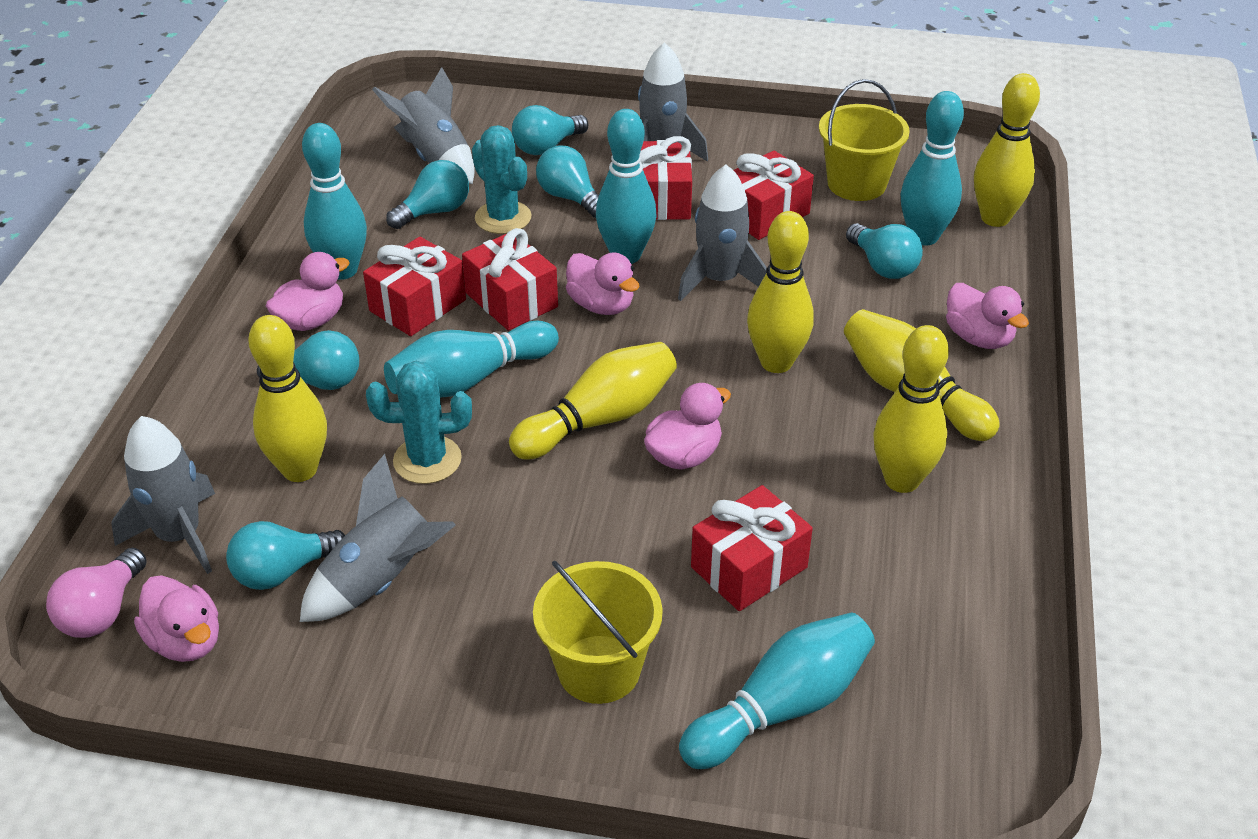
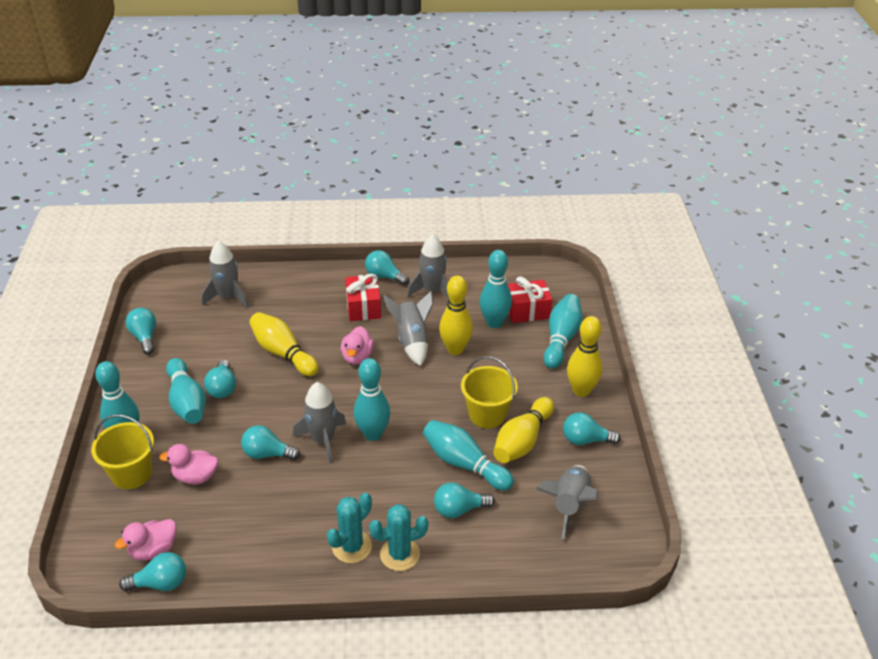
pink duck: [134,575,219,662] [266,252,349,331] [566,252,640,315] [644,383,731,470] [946,283,1029,349] = 5 -> [115,519,177,560] [159,444,218,484] [341,326,374,365] = 3
pink light bulb: [46,548,147,638] = 1 -> none = 0
red gift: [363,237,466,336] [462,228,558,331] [640,136,692,220] [691,485,813,611] [733,151,814,240] = 5 -> [345,274,381,321] [508,277,553,323] = 2
turquoise bowling pin: [302,123,367,280] [384,320,559,398] [596,109,657,264] [679,613,875,769] [900,91,964,246] = 5 -> [95,361,139,429] [166,358,206,424] [354,358,390,441] [423,420,514,491] [479,250,512,328] [543,294,582,369] = 6
turquoise light bulb: [226,521,345,590] [257,330,359,390] [386,160,469,229] [512,105,588,155] [536,145,599,218] [846,223,923,279] = 6 -> [119,552,186,591] [126,308,156,354] [204,359,236,398] [241,425,300,460] [365,250,409,285] [434,482,495,518] [563,412,621,445] = 7
yellow bowling pin: [249,315,327,482] [509,342,677,460] [747,211,814,373] [844,309,1000,441] [873,325,949,493] [974,73,1040,227] = 6 -> [249,312,319,376] [439,276,473,355] [493,397,554,463] [567,316,602,397] = 4

